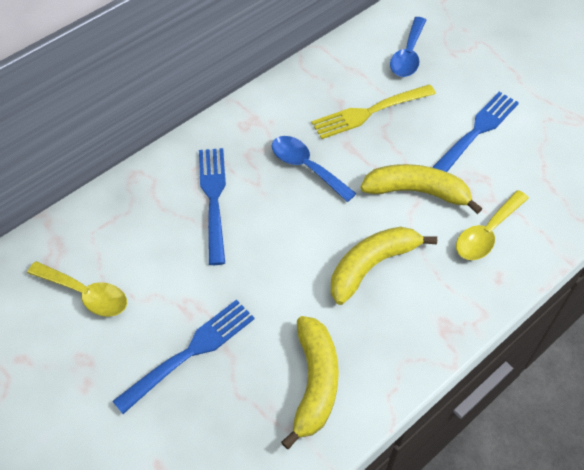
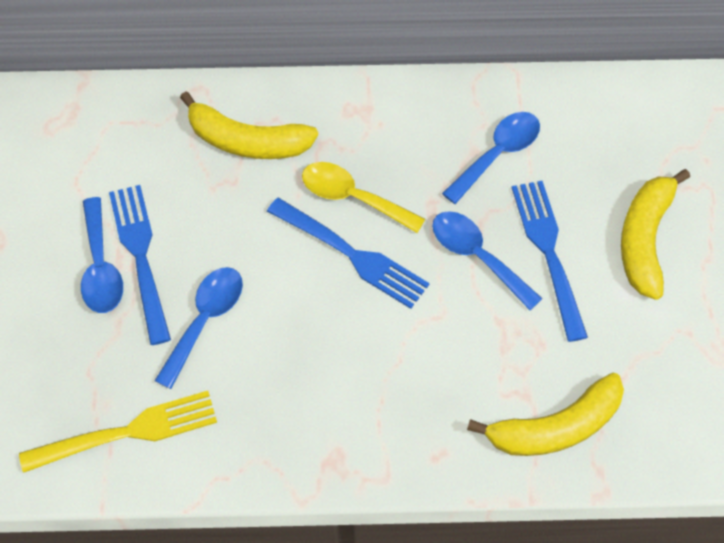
blue spoon: [272,136,357,202] [390,17,426,77] = 2 -> [81,197,123,313] [155,267,243,389] [432,211,543,310] [442,112,540,204] = 4
yellow spoon: [27,261,127,317] [456,190,529,260] = 2 -> [302,162,425,233] = 1

